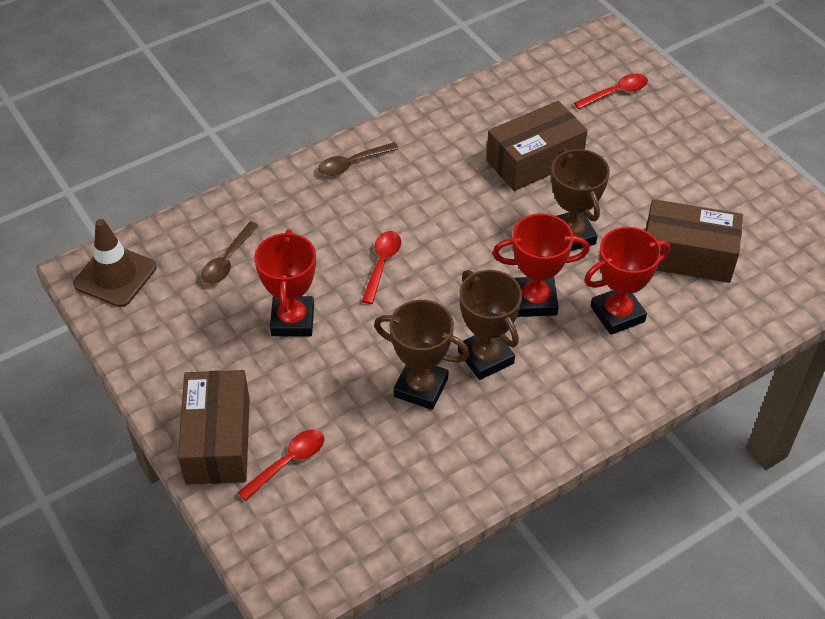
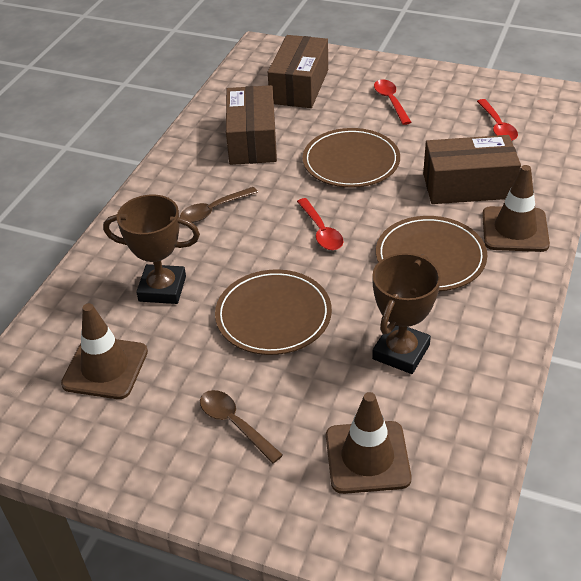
brown plate: none = 0 -> [215,269,332,355] [302,128,400,188] [376,216,487,291] = 3
brown traffic cone: [73,219,157,307] = 1 -> [61,303,148,399] [326,392,412,494] [482,165,550,252] = 3
brown trophy: [374,300,470,410] [458,270,522,380] [551,148,610,251] = 3 -> [103,194,200,304] [372,253,441,374] = 2
red trophy: [254,230,316,336] [493,213,590,317] [584,227,670,335] = 3 -> none = 0

